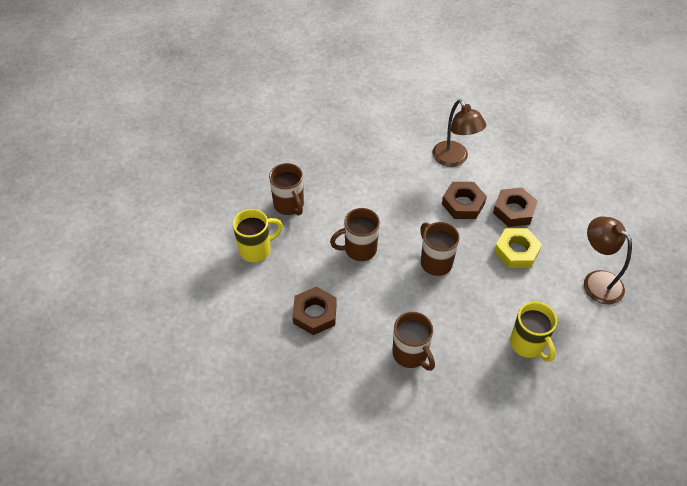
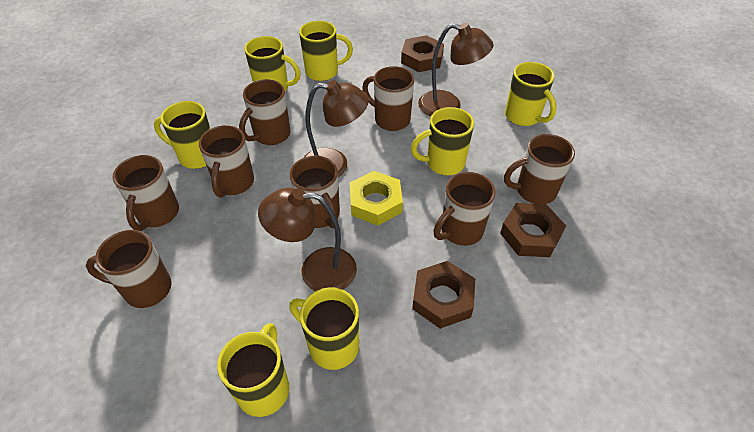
brown lamp: [432,100,486,167] [584,216,632,304] = 2 -> [258,188,357,291] [303,80,369,177] [418,23,494,116] = 3
brown mug: [269,163,304,215] [330,208,380,261] [392,312,435,371] [420,222,459,276] = 4 -> [85,230,172,308] [113,155,179,231] [199,125,254,198] [239,79,290,145] [290,156,340,228] [362,66,414,131] [433,172,496,246] [504,134,575,204] = 8
yellow mug: [233,209,283,262] [510,302,557,362] = 2 -> [154,101,210,169] [217,323,289,417] [244,36,300,92] [289,288,359,370] [299,21,353,81] [411,107,474,175] [505,62,556,126] = 7

